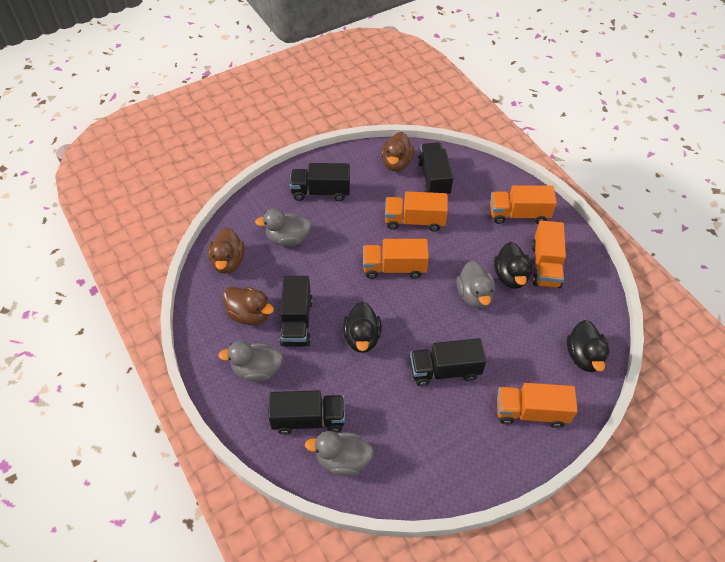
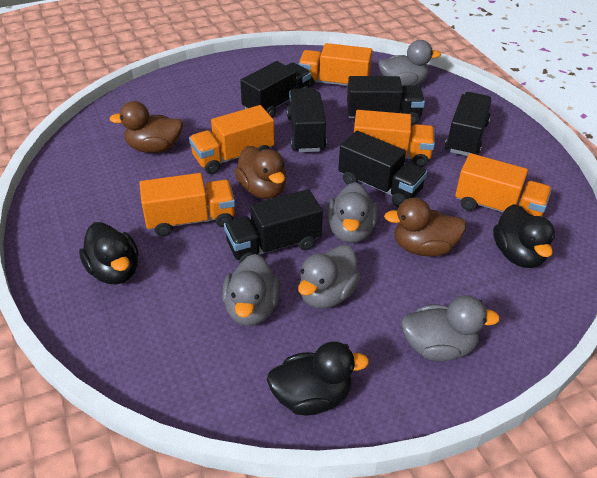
black truck: [268,390,345,435] [279,276,313,346] [290,163,350,201] [410,338,486,386] [418,142,453,194] = 5 -> [224,189,323,263] [240,61,311,118] [287,88,326,152] [338,131,427,207] [347,76,425,125] [445,92,492,156] = 6
grey duck: [218,341,283,382] [255,208,312,246] [305,431,374,476] [457,260,495,308] = 4 -> [222,254,280,326] [298,245,361,308] [327,182,378,243] [378,40,441,86] [401,295,500,361] = 5

